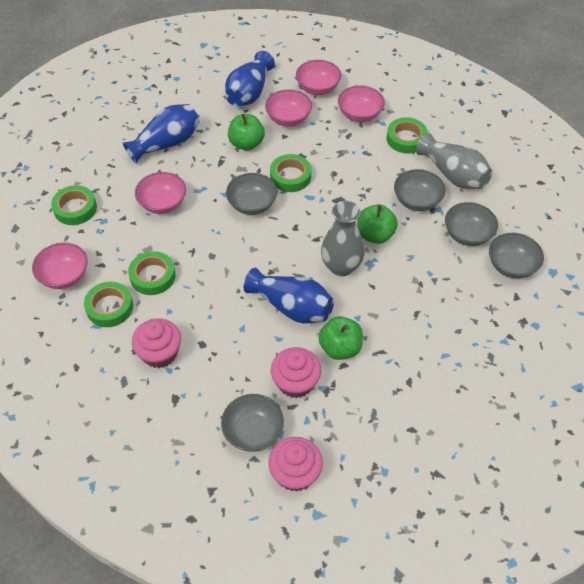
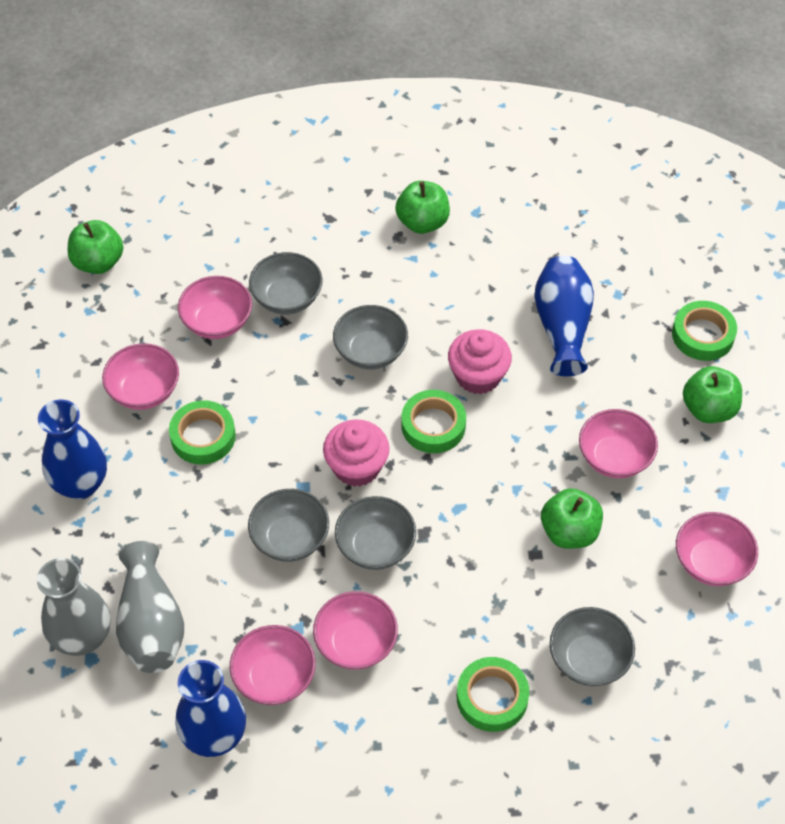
green apple: [228,114,265,151] [318,316,363,360] [357,204,398,244] = 3 -> [68,220,123,274] [395,181,450,234] [541,488,603,549] [683,366,742,423] = 4
green tape: [51,185,97,225] [84,282,133,327] [128,251,176,295] [270,154,312,192] [387,117,428,153] = 5 -> [169,400,236,465] [401,390,466,453] [457,657,529,732] [672,301,737,361] = 4
pink bowl: [32,242,88,289] [135,172,186,214] [265,89,312,126] [296,60,341,95] [338,85,385,122] = 5 -> [102,343,179,410] [178,276,252,339] [230,625,315,705] [313,591,398,670] [579,409,658,478] [676,512,758,586] = 6
pink cupcake: [132,319,181,368] [268,437,323,492] [271,347,321,398] = 3 -> [323,419,390,487] [448,329,512,394] = 2

